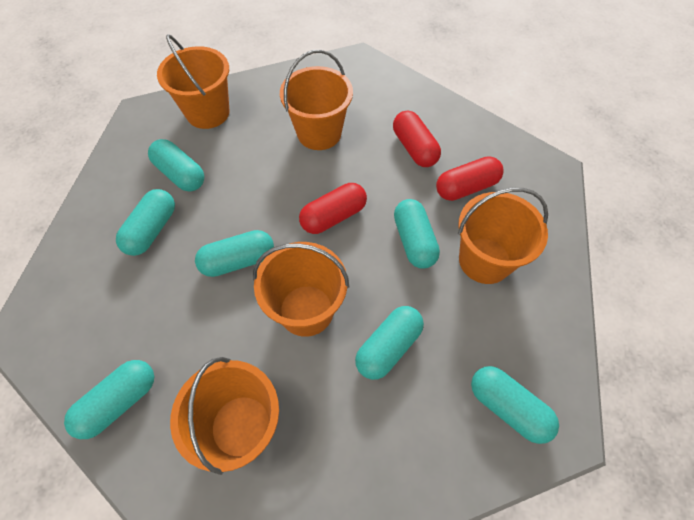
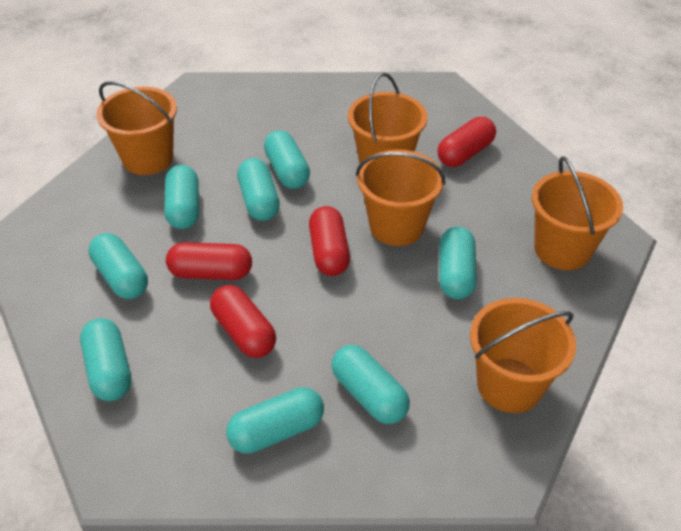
red capsule: [299,183,367,234] [393,110,441,167] [436,157,504,201] = 3 -> [166,242,252,280] [210,285,276,358] [309,206,350,276] [437,117,496,167] = 4
turquoise capsule: [64,360,154,439] [116,189,175,256] [148,139,204,191] [195,230,274,277] [355,306,424,380] [394,199,440,269] [471,366,559,444] = 7 -> [80,318,131,401] [88,233,148,299] [164,165,199,229] [226,387,324,454] [237,158,280,221] [264,130,310,189] [332,345,410,424] [439,227,477,299] = 8

